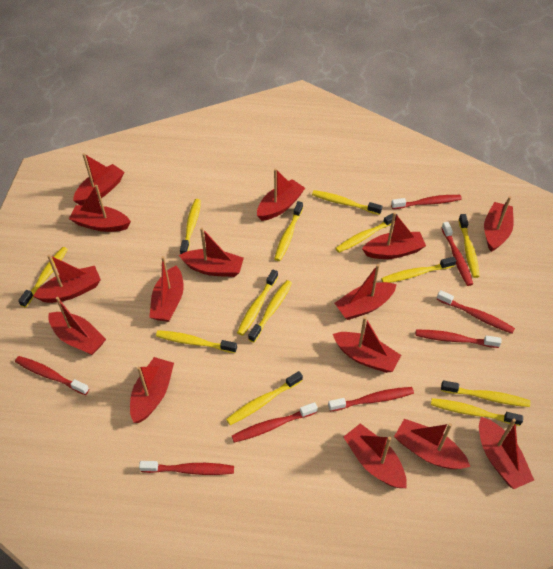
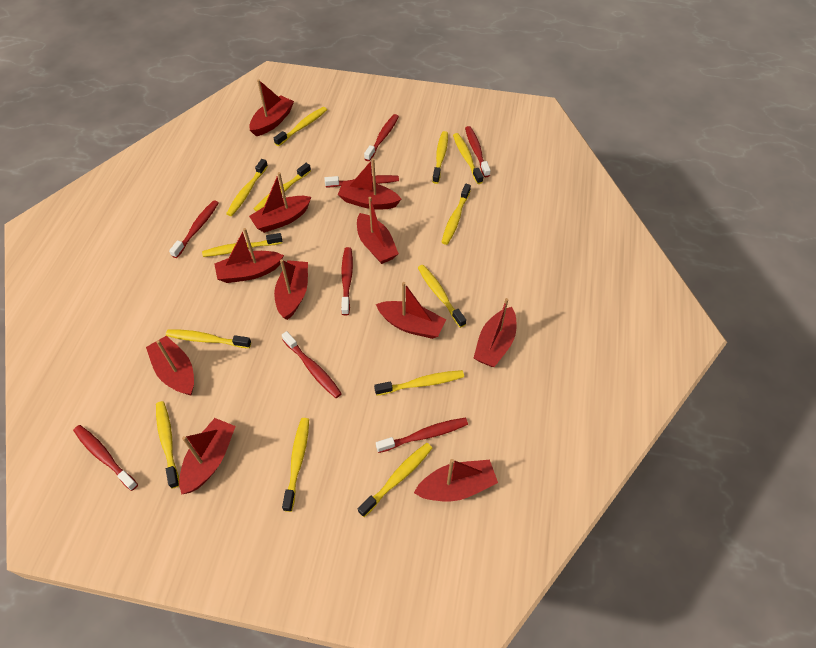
red boat: [33,255,101,303] [48,297,106,355] [69,185,131,232] [73,153,124,205] [130,357,174,423] [149,256,184,322] [179,228,244,277] [257,169,305,221] [333,317,401,373] [335,264,396,320] [344,423,407,488] [362,212,426,259] [394,419,470,469] [479,417,534,489] [484,196,514,252] = 15 -> [146,336,194,396] [179,418,236,495] [214,228,284,283] [249,79,294,136] [249,172,311,233] [274,259,308,320] [338,159,401,210] [357,197,399,264] [376,282,446,339] [414,459,498,501] [474,298,516,367] = 11

